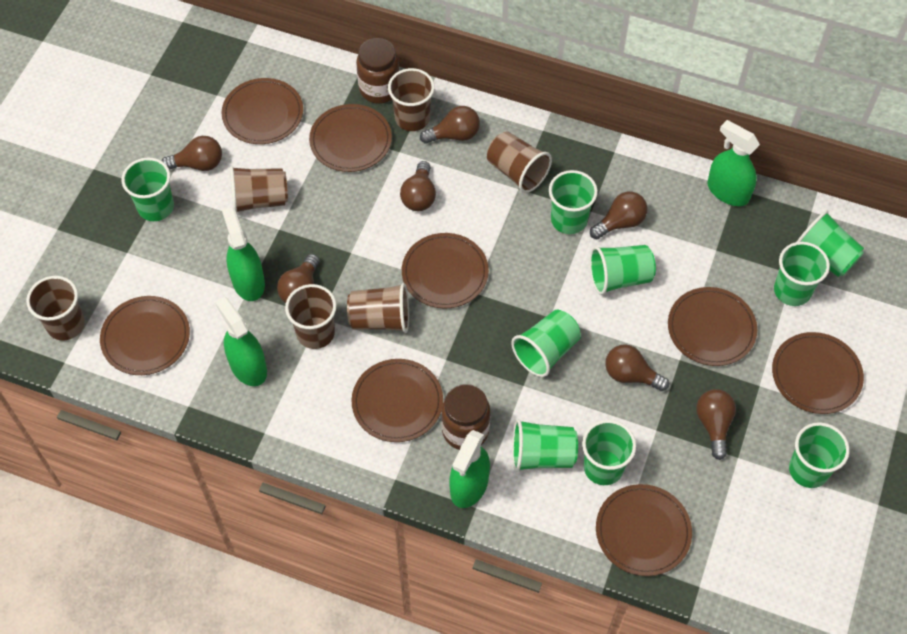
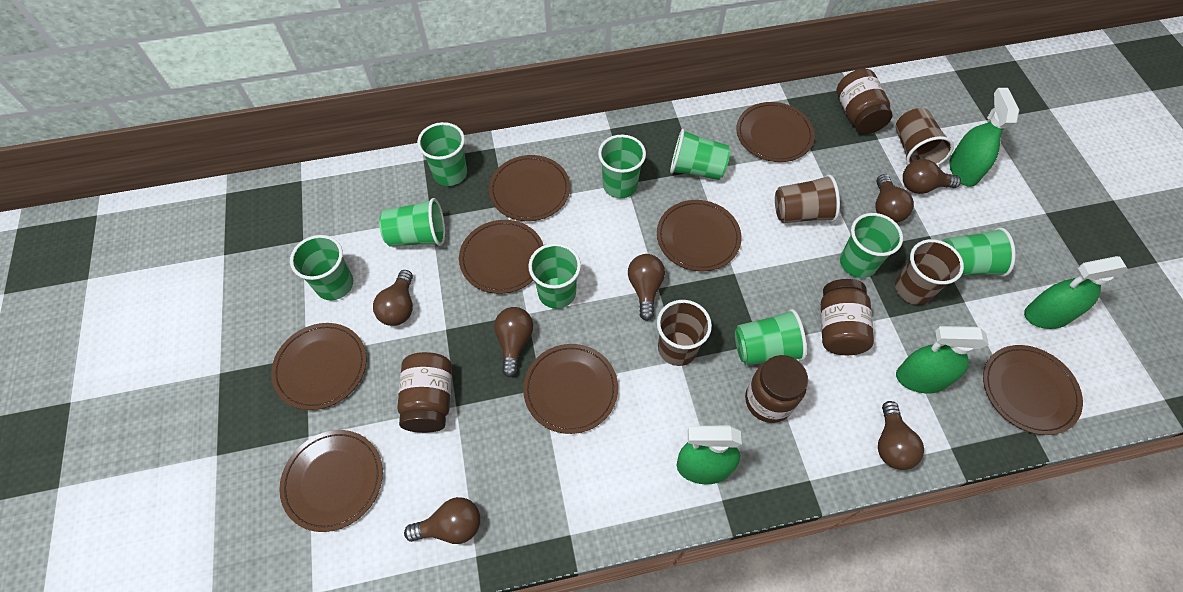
brown cup: [26,276,85,341] [230,166,288,213] [285,284,337,349] [347,283,409,333] [388,68,435,131] [487,131,552,193] = 6 -> [657,300,712,366] [775,175,840,223] [895,108,954,166] [895,239,964,305] = 4
brown jar: [356,38,400,104] [441,384,490,450] = 2 -> [397,352,452,433] [745,355,808,423] [821,279,874,355] [836,69,892,134] = 4

